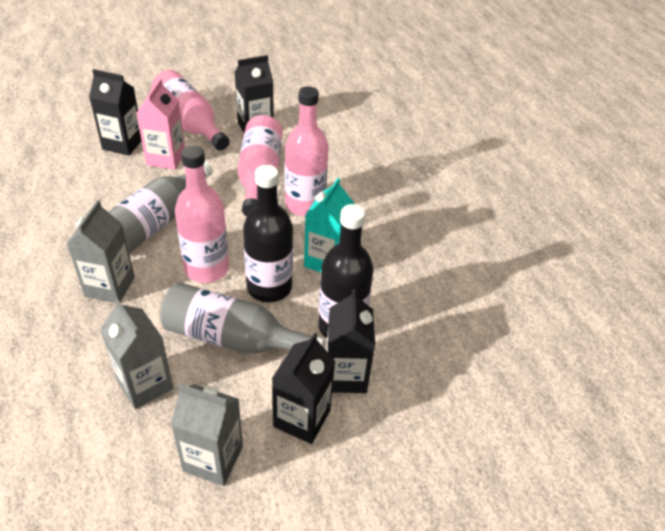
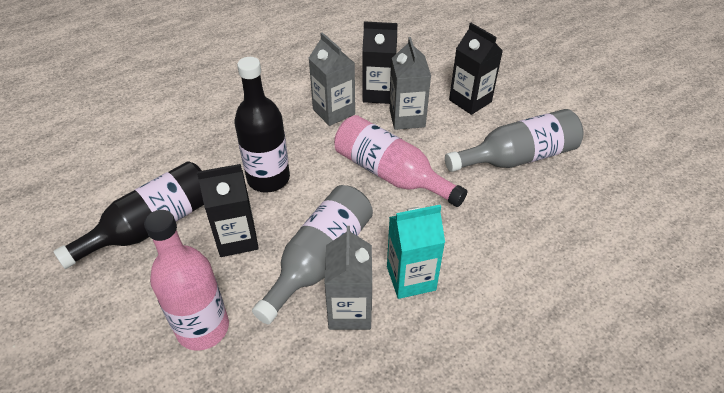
black carton: [89,69,142,156] [235,55,274,133] [272,333,335,444] [326,289,375,393] = 4 -> [197,164,259,257] [362,21,398,104] [449,23,503,115] = 3
pink bottle: [151,70,229,151] [175,146,229,283] [237,115,283,216] [285,86,329,217] = 4 -> [144,210,229,351] [334,115,467,207] = 2
pink carton: [136,78,185,170] = 1 -> none = 0

